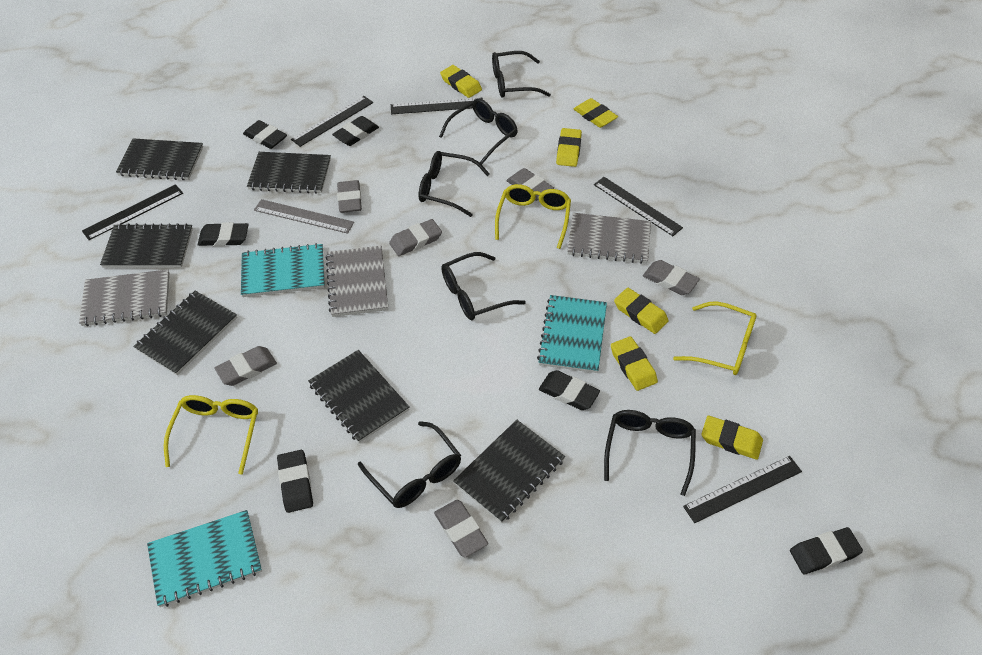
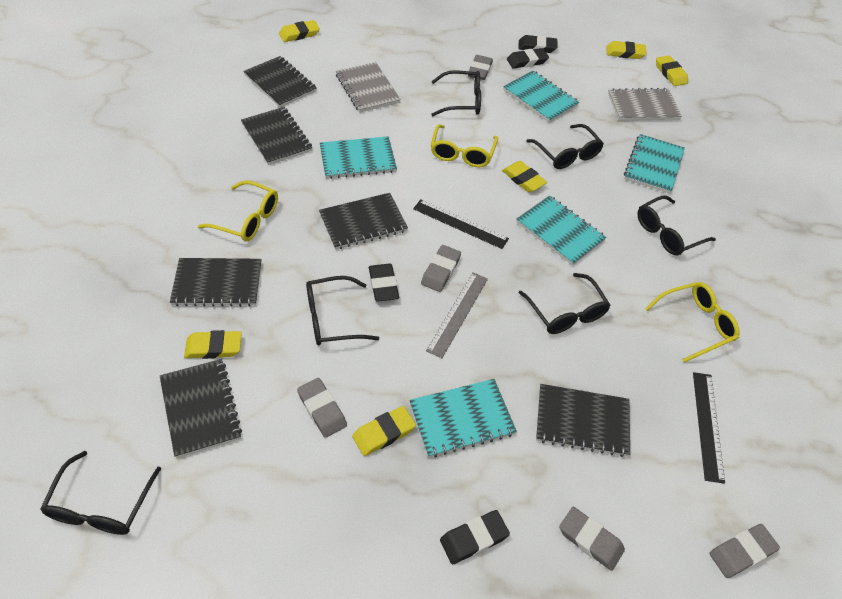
black eraser: [198,222,249,246] [243,120,287,149] [277,450,313,513] [332,116,379,146] [539,370,600,410] [790,527,863,574] = 6 -> [369,263,399,302] [440,510,510,564] [507,48,549,69] [518,35,557,53] = 4
black ruler: [82,184,183,240] [291,96,373,147] [391,98,483,114] [594,177,683,236] [683,456,802,523] = 5 -> [413,199,509,249] [693,372,725,484] = 2
grey eraser: [215,346,277,386] [337,180,362,213] [389,219,442,256] [434,500,488,557] [506,168,554,201] [643,260,700,295] = 6 -> [297,378,347,438] [421,245,461,292] [468,55,493,80] [559,507,625,571] [709,524,780,578] = 5
grey notebook: [79,269,170,326] [326,246,388,317] [567,213,651,264] = 3 -> [336,62,401,112] [608,88,682,121] = 2
turquoise notebook: [147,510,262,607] [241,243,325,297] [537,295,607,373] = 3 -> [320,136,397,179] [409,379,517,458] [503,71,579,122] [516,196,606,266] [624,134,685,194] = 5

